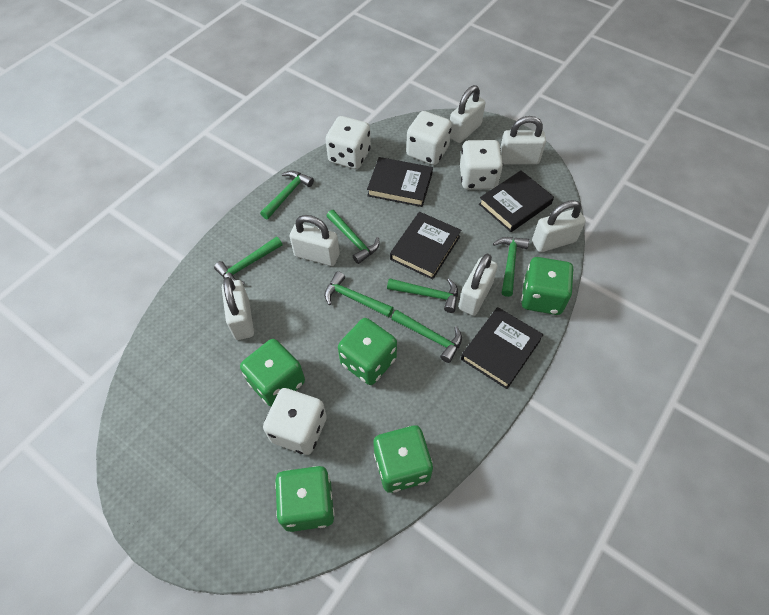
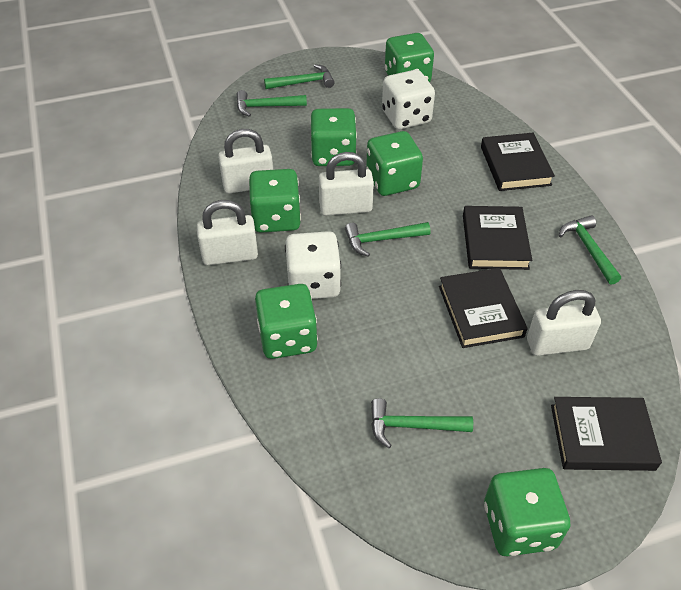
green dice: [240,339,305,407] [275,466,335,532] [338,318,397,385] [374,425,433,493] [521,257,574,315] = 5 -> [249,169,301,233] [255,284,318,359] [310,108,357,166] [366,131,423,196] [385,33,434,82] [484,468,570,556] = 6
green hammer: [214,236,282,284] [260,171,314,219] [324,271,394,317] [326,210,379,264] [387,278,458,313] [391,310,462,363] [493,237,529,297] = 7 -> [237,90,307,117] [264,64,335,89] [345,222,430,257] [371,398,473,448] [559,215,621,285] = 5
white dice: [263,388,327,455] [326,116,371,169] [406,111,452,165] [460,140,503,190] = 4 -> [285,231,341,299] [382,70,435,129] = 2
white padlock: [222,277,254,340] [289,215,340,266] [450,85,485,143] [459,254,498,316] [500,116,546,165] [532,200,586,252] = 6 -> [197,200,258,265] [218,129,273,193] [319,152,374,216] [527,290,601,356] = 4

